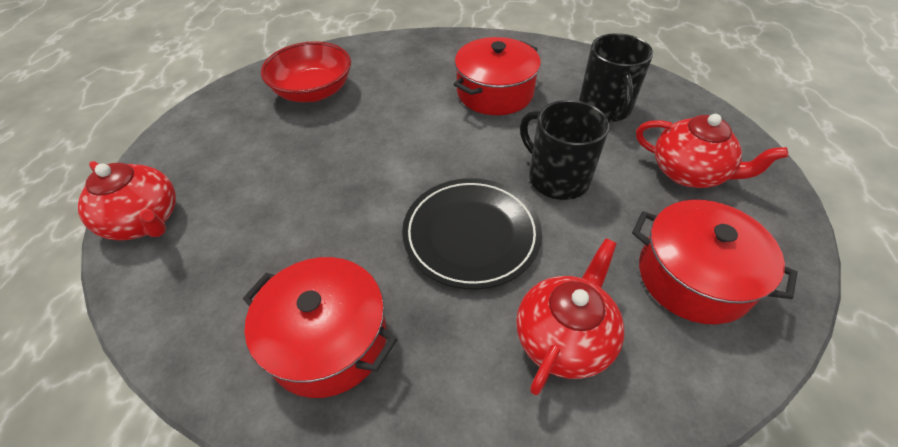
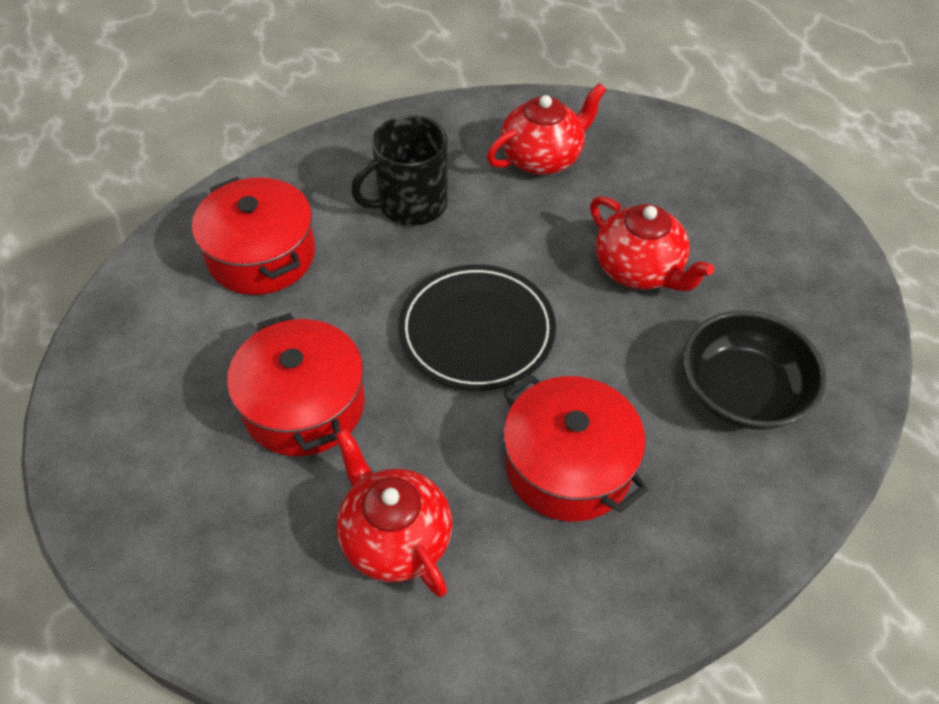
black bowl: none = 0 -> [683,311,826,430] = 1
black mug: [520,100,609,200] [579,33,653,122] = 2 -> [351,115,448,226] = 1
red bowl: [261,41,351,102] = 1 -> none = 0

